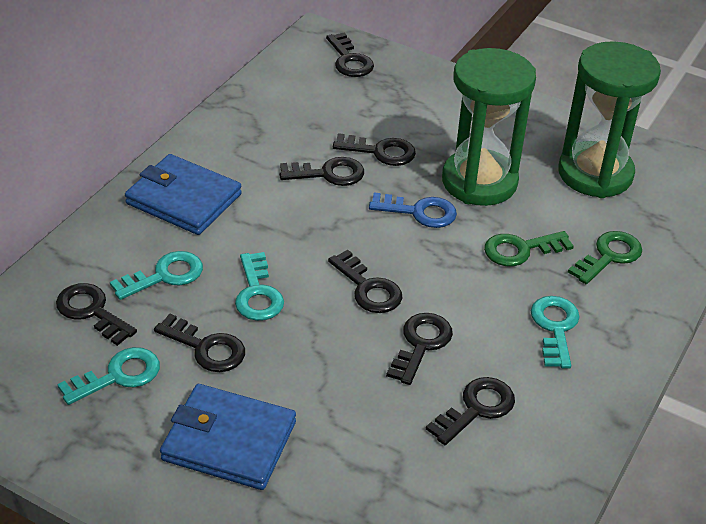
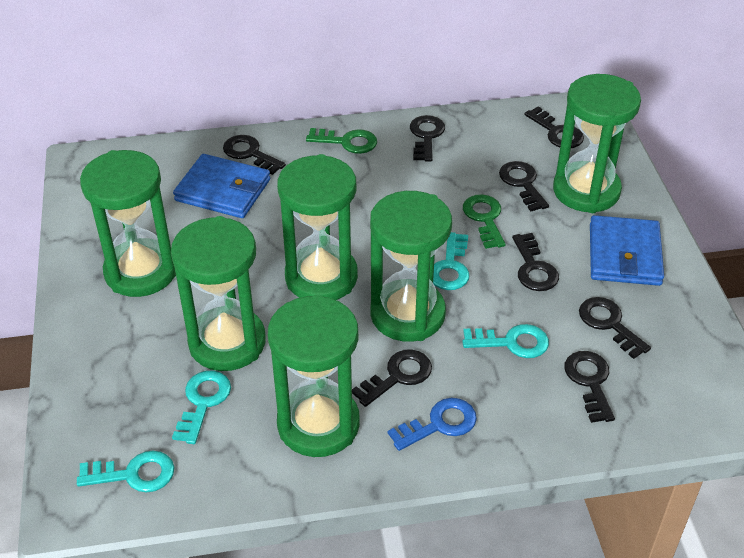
green hourglass: [442,48,536,206] [558,41,661,198] = 2 -> [80,150,176,297] [171,216,266,371] [268,295,360,457] [277,154,358,300] [370,191,452,342] [553,74,641,213] = 6

